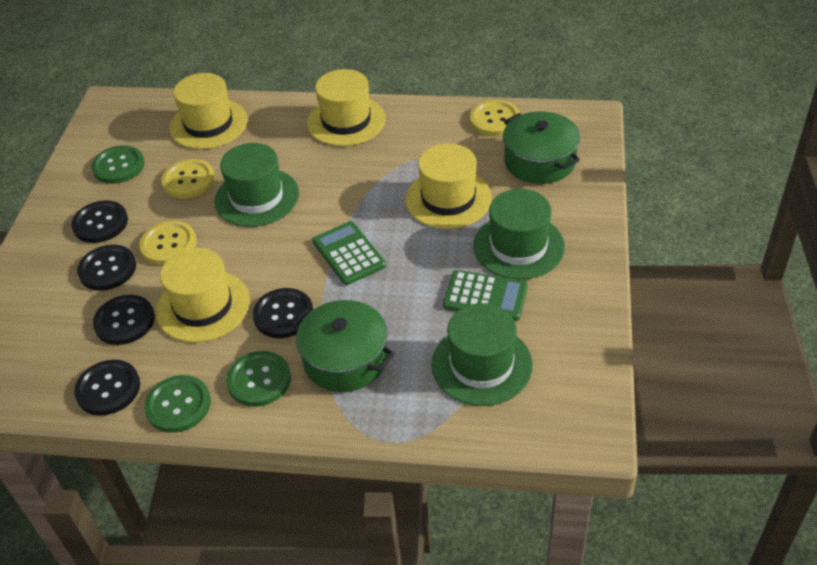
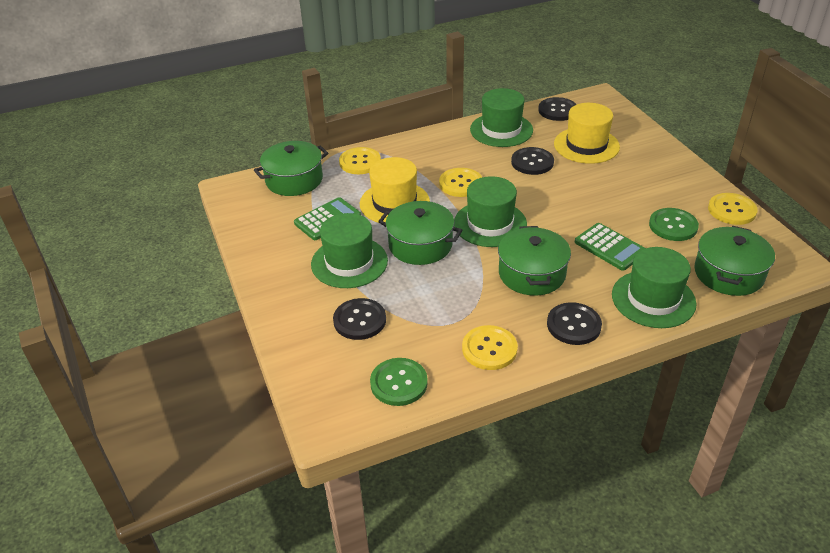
black button: [71,200,128,243] [74,360,140,416] [77,245,136,291] [93,295,155,345] [253,288,313,338] = 5 -> [333,298,386,340] [511,147,554,175] [538,97,577,121] [547,302,602,345] = 4
green button: [91,145,145,184] [144,375,211,433] [226,351,291,407] = 3 -> [370,358,428,406] [649,208,699,241] = 2
green hat: [214,143,299,227] [431,303,533,406] [473,189,565,280] = 3 -> [311,213,388,288] [454,176,527,247] [470,88,533,147] [612,247,696,328] = 4
green pot: [291,300,395,392] [503,111,580,184] = 2 -> [254,141,328,196] [378,201,462,265] [498,226,571,296] [694,226,775,296] = 4
yellow button: [139,221,197,265] [161,159,215,199] [470,100,520,136] = 3 -> [339,147,381,174] [439,168,482,197] [462,325,518,370] [708,193,758,225] = 4
yellow hat: [156,248,250,343] [169,73,248,149] [307,69,386,146] [405,143,492,229] = 4 -> [360,157,430,223] [554,103,620,164] = 2

